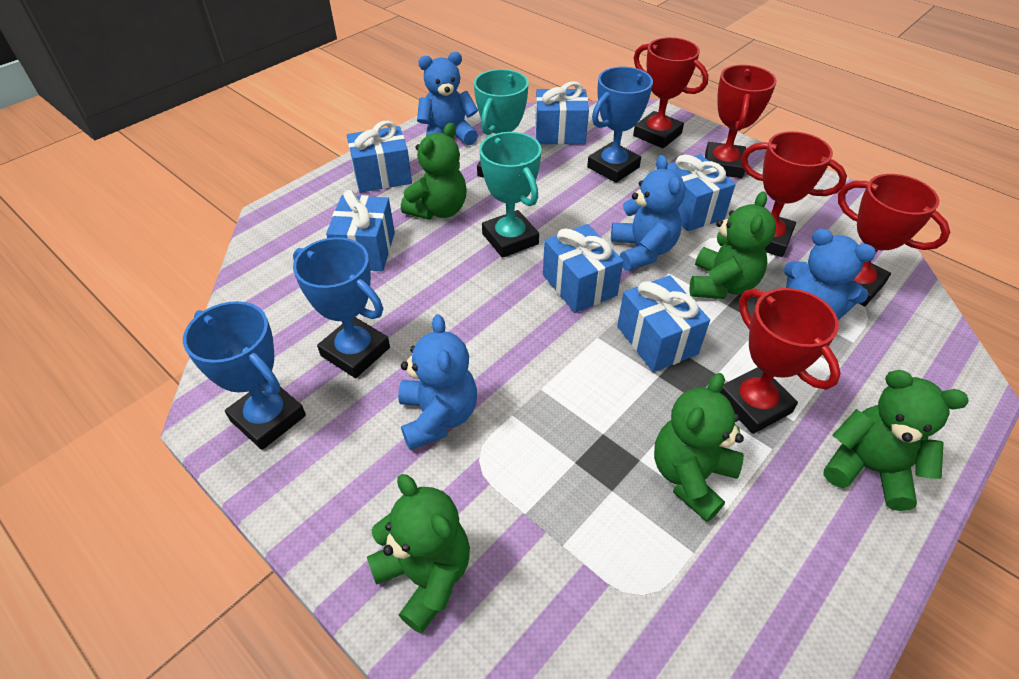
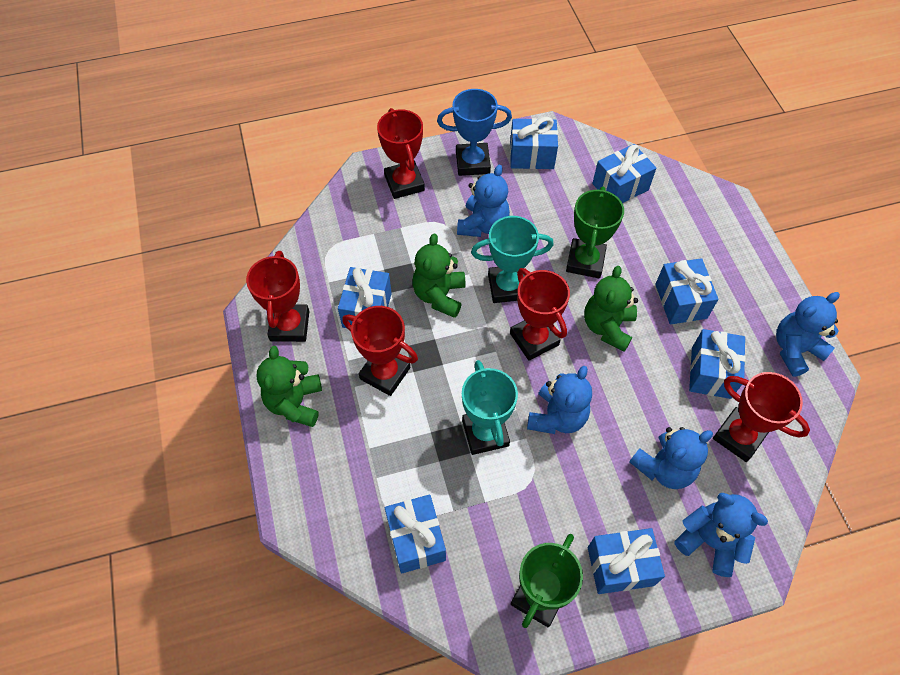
blue gift: [326,190,395,271] [347,121,412,193] [535,81,589,144] [543,224,623,313] [617,275,710,372] [667,154,735,231] = 6 -> [338,267,392,328] [385,494,446,574] [510,117,558,169] [588,528,665,594] [592,144,656,203] [655,258,719,324] [689,329,746,399] = 7
blue teddy bear: [398,314,477,450] [417,52,478,145] [611,155,686,271] [784,228,876,320] = 4 -> [457,165,510,237] [527,366,592,434] [629,427,713,489] [674,493,768,577] [776,292,840,377] = 5
blue trophy: [183,301,306,450] [293,237,390,378] [587,67,653,183] = 3 -> [437,89,512,176] = 1
green teddy bear: [367,474,470,634] [401,123,467,220] [654,373,744,522] [690,191,776,299] [823,370,968,511] = 5 -> [257,346,322,427] [412,233,466,318] [584,266,638,352] = 3
green trophy: none = 0 -> [511,534,583,628] [566,187,624,278] = 2

